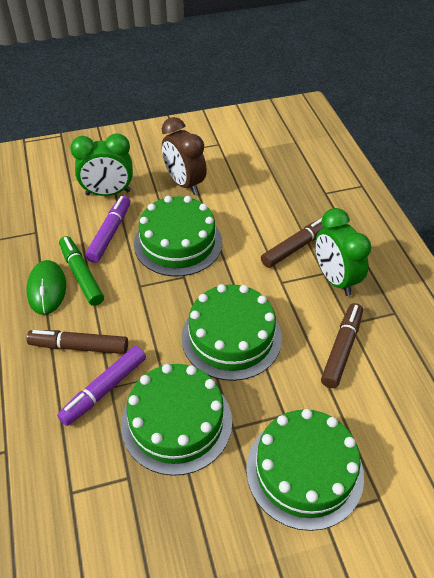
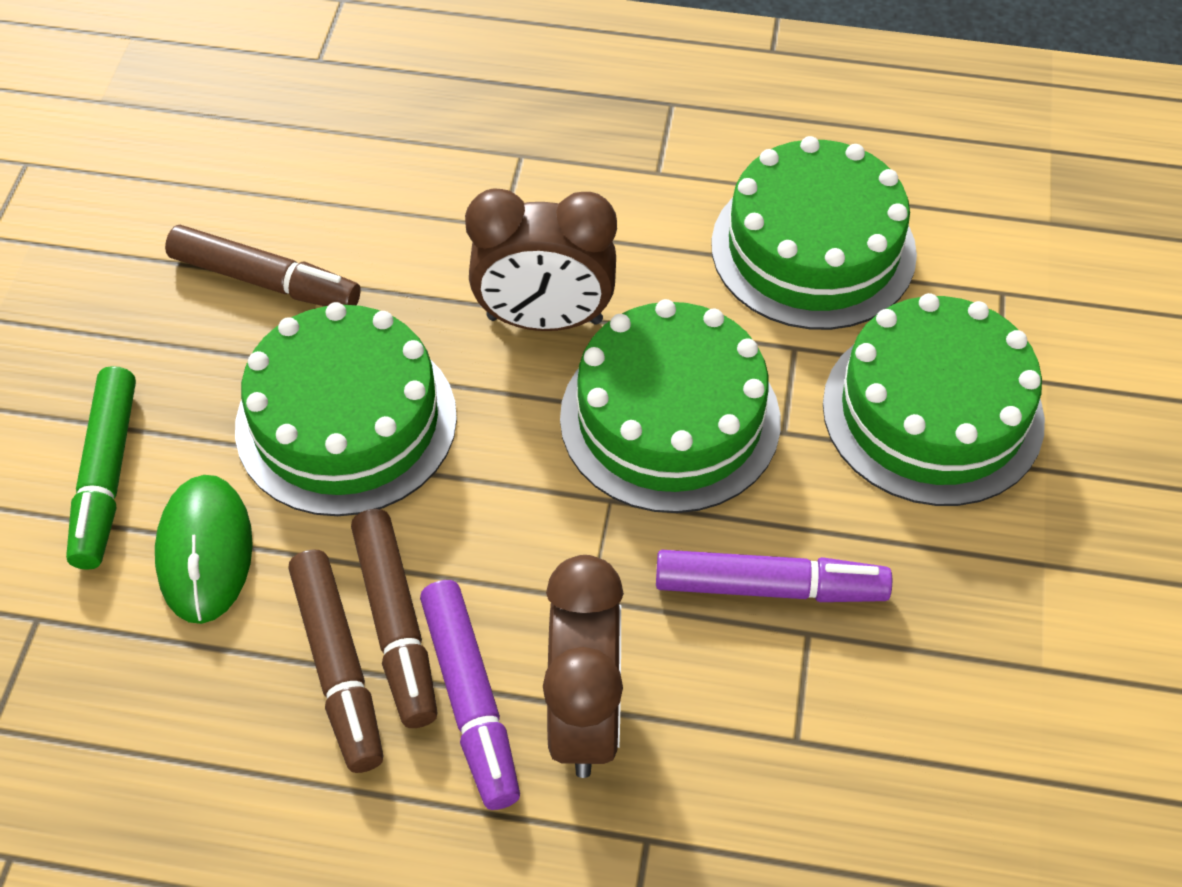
brown clock: [162,117,207,195] = 1 -> [465,188,617,331] [543,555,624,778] = 2
green clock: [70,133,133,196] [315,208,371,296] = 2 -> none = 0

